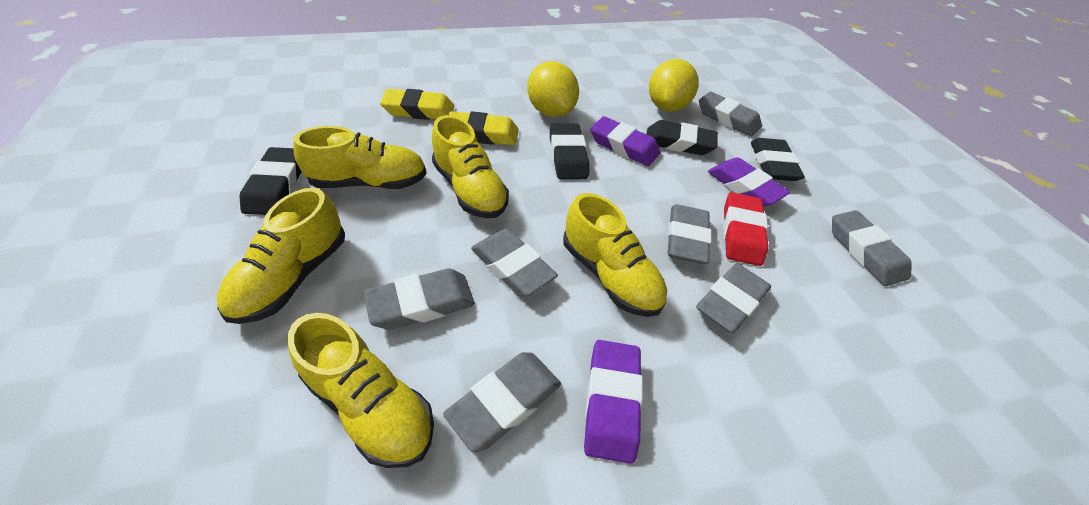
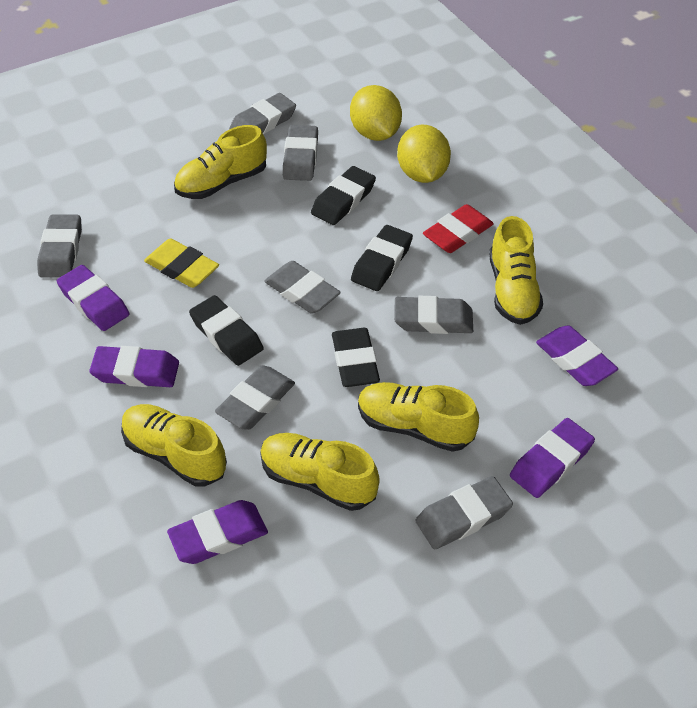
purple eraser: [584,340,643,464] [590,116,661,166] [708,157,790,206] = 3 -> [57,265,129,331] [89,346,179,387] [167,500,268,564] [510,418,595,498] [536,325,618,386] = 5
yellow eraser: [380,89,454,120] [449,111,519,145] = 2 -> [144,238,219,288] = 1

